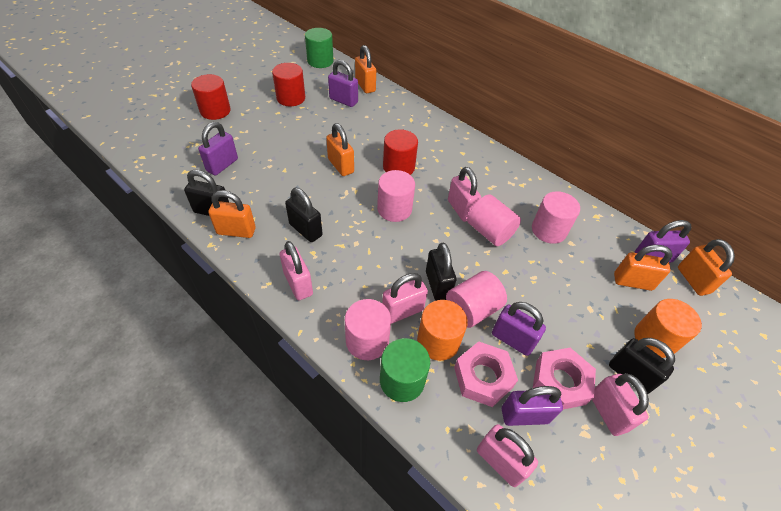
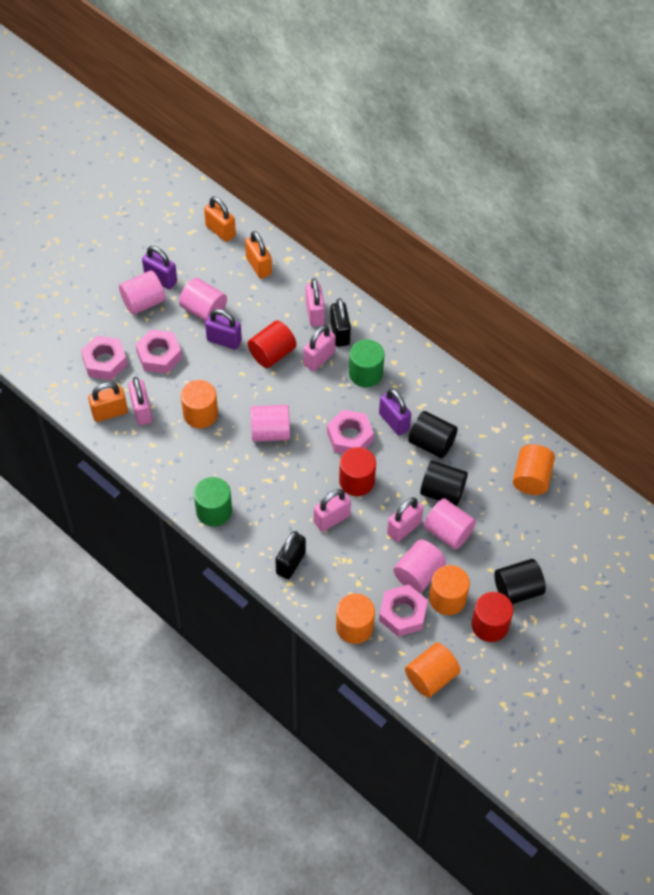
black cylinder: none = 0 -> [408,411,458,458] [420,461,468,506] [494,559,546,604] = 3
black padlock: [184,170,229,216] [285,188,323,242] [426,243,456,301] [609,338,675,394] = 4 -> [275,531,306,579] [330,298,351,347] = 2
orange cylinder: [417,300,468,361] [634,299,702,358] = 2 -> [181,380,218,428] [336,593,375,644] [405,643,460,698] [429,565,470,615] [513,444,555,495] = 5
orange padlock: [209,190,256,238] [326,123,354,176] [355,45,376,93] [614,245,673,291] [678,239,735,296] = 5 -> [88,382,128,422] [204,197,236,242] [245,231,272,279] = 3
pink nut: [454,341,518,407] [533,348,596,409] = 2 -> [81,336,128,380] [136,329,182,374] [327,410,374,454] [379,585,428,637] = 4
purple padlock: [198,122,238,175] [328,60,358,107] [492,302,546,356] [502,386,563,426] [635,220,691,263] = 5 -> [142,246,177,289] [205,309,242,350] [379,388,411,436] = 3

